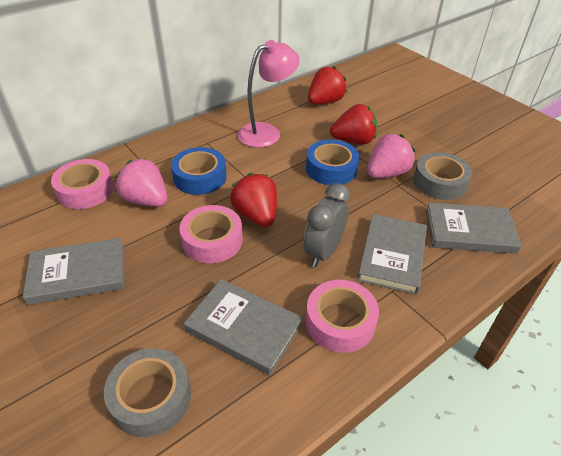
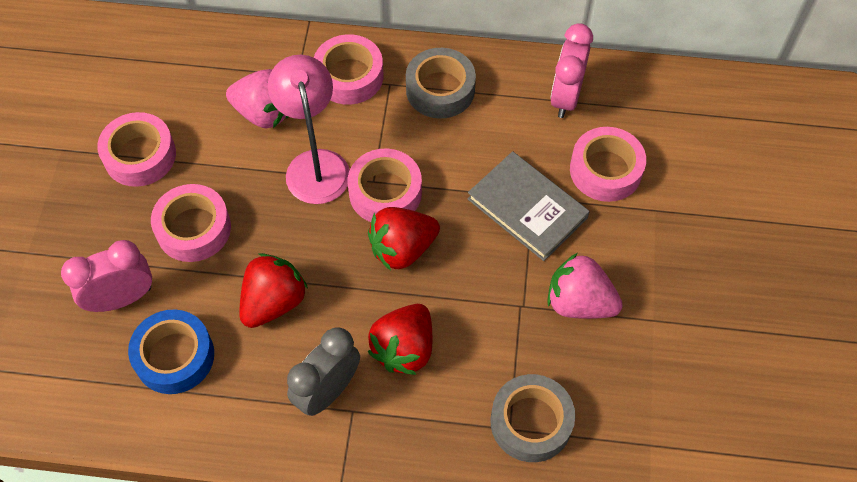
blue tape: [171,147,227,195] [306,140,359,185] = 2 -> [128,310,214,394] = 1
grey book: [23,238,124,305] [184,279,303,375] [357,214,427,295] [426,202,522,254] = 4 -> [468,151,590,261] = 1
pink clock: none = 0 -> [61,240,152,312] [550,23,593,118] = 2
pink tape: [51,159,114,209] [179,205,243,263] [306,280,379,353] = 3 -> [97,112,176,187] [151,184,231,262] [314,34,384,105] [348,149,422,222] [570,127,646,202] = 5

